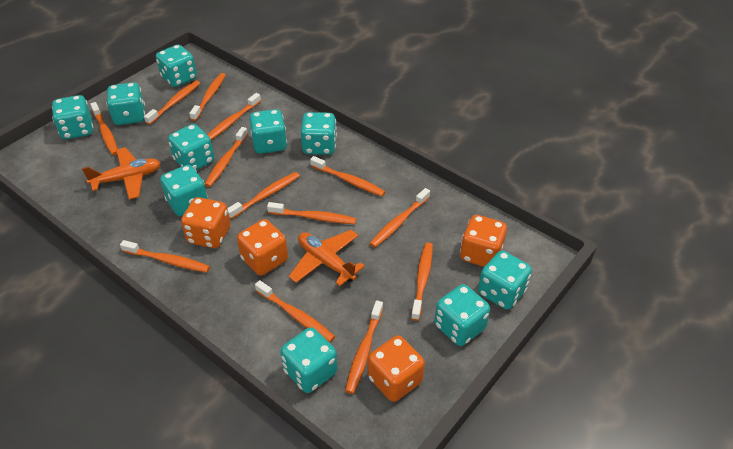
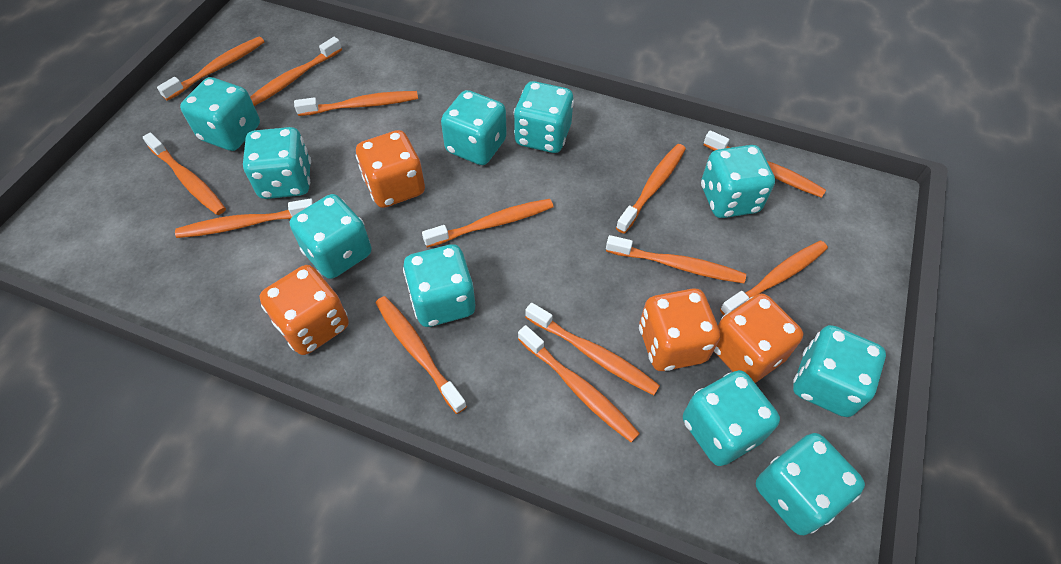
orange plane: [82,147,160,200] [289,230,365,286] = 2 -> none = 0

